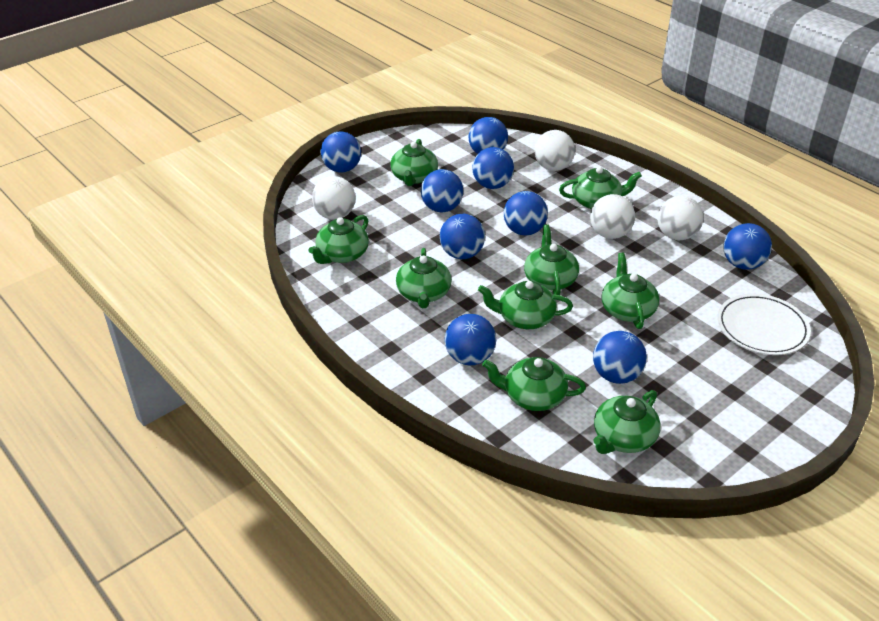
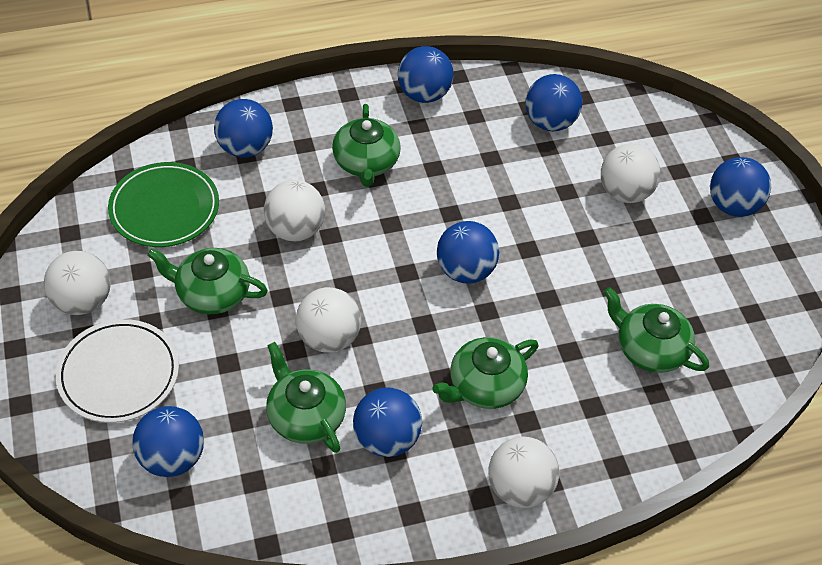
blue ball: [321,131,361,173] [421,169,463,212] [440,214,485,259] [445,314,496,365] [469,117,508,154] [473,147,514,189] [504,191,548,235] [593,331,647,384] [723,223,772,270] = 9 -> [132,406,204,477] [214,99,273,157] [353,387,422,457] [398,46,454,103] [437,221,499,284] [525,74,582,131] [710,157,771,217] = 7
green plate: none = 0 -> [108,162,219,247] = 1
green teapot: [309,215,369,264] [390,139,438,186] [396,248,452,308] [478,281,573,329] [482,357,586,411] [524,224,579,295] [559,166,642,209] [594,390,661,454] [601,253,659,329] = 9 -> [147,248,268,314] [266,342,346,453] [332,104,401,187] [432,337,538,409] [604,287,709,373] = 5
white ball: [312,176,356,220] [534,130,575,171] [590,194,635,239] [657,196,703,240] = 4 -> [44,251,111,315] [264,180,325,241] [296,287,361,353] [488,437,559,508] [601,144,660,203] = 5

